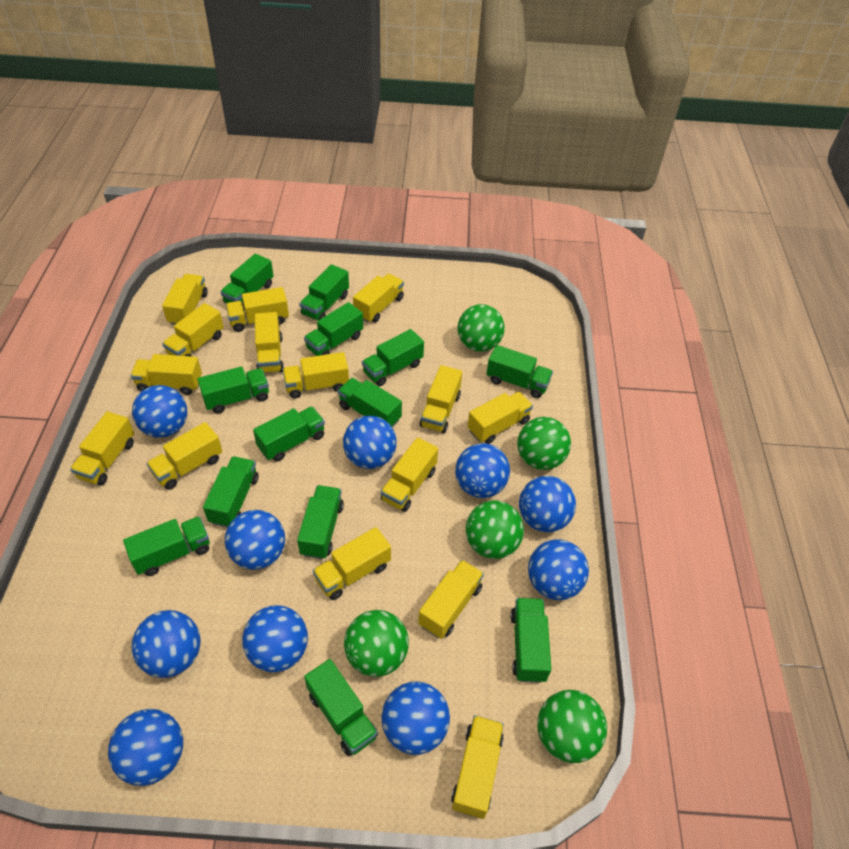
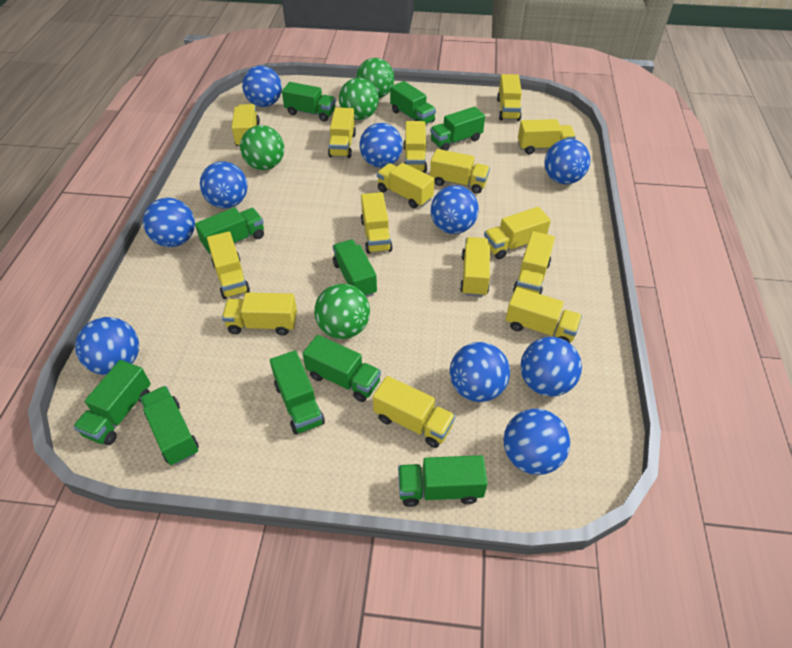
green ball: [344,610,409,677] [458,304,505,352] [466,501,524,559] [517,417,571,470] [538,690,607,763] = 5 -> [240,125,284,170] [314,284,370,339] [339,78,379,120] [356,58,394,98] = 4
green truck: [123,516,210,576] [198,366,269,414] [203,456,259,528] [220,254,274,310] [253,406,325,462] [297,485,344,559] [300,264,349,320] [304,302,363,356] [304,659,378,756] [338,378,402,427] [362,329,424,386] [487,345,553,398] [510,598,551,683] = 13 -> [73,360,151,445] [140,386,199,465] [195,207,264,254] [270,350,325,434] [282,82,336,122] [303,335,381,402] [333,240,377,297] [390,81,436,125] [398,455,488,507] [430,107,485,151] = 10

